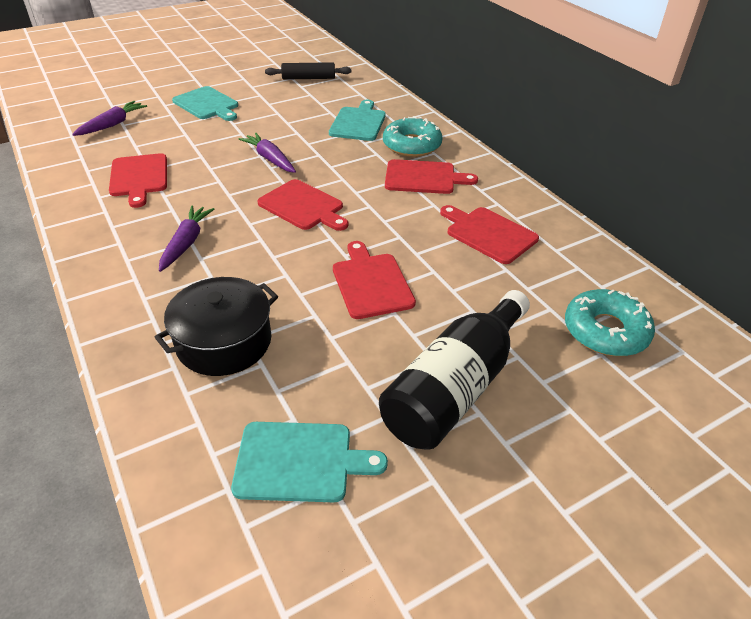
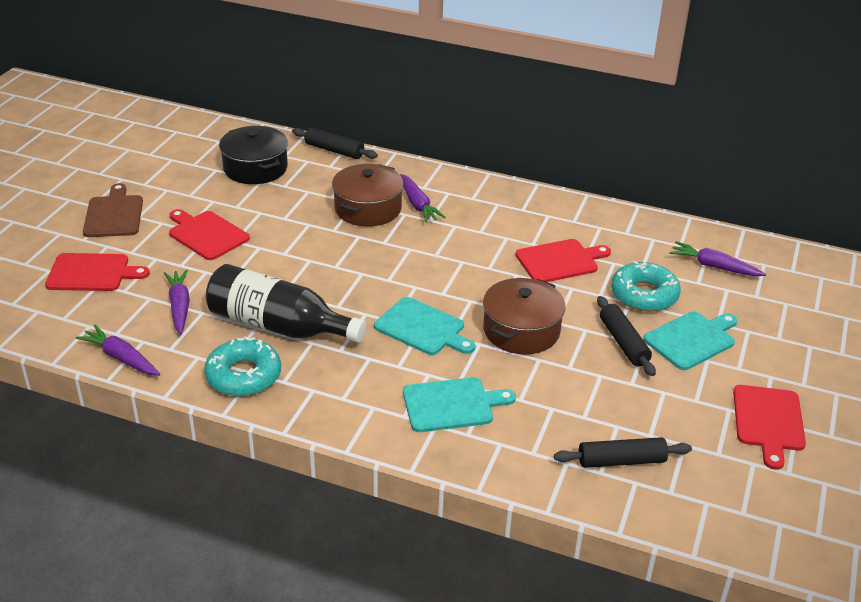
black rolling pin: [265,62,351,80] = 1 -> [292,127,378,159] [554,437,692,468] [597,296,656,376] = 3
brown cutting board: none = 0 -> [83,183,143,237] = 1
brown pot: none = 0 -> [332,164,404,227] [483,278,566,355] = 2
purple carrot: [72,101,147,136] [159,205,214,272] [239,133,296,173] = 3 -> [76,325,160,376] [164,269,190,335] [400,174,446,223] [669,241,766,276] = 4
red cutting board: [109,153,167,208] [257,179,348,231] [333,241,416,319] [385,159,478,194] [440,205,539,264] = 5 -> [45,253,150,291] [169,209,250,260] [516,239,611,282] [733,385,806,470] = 4

